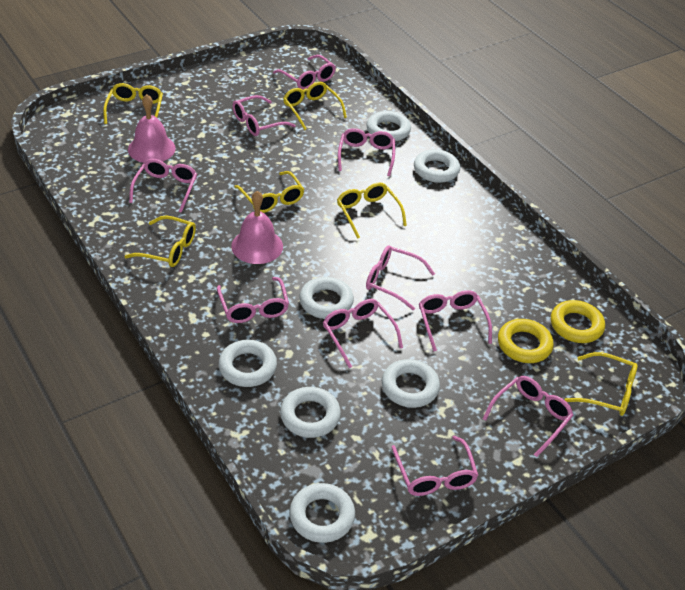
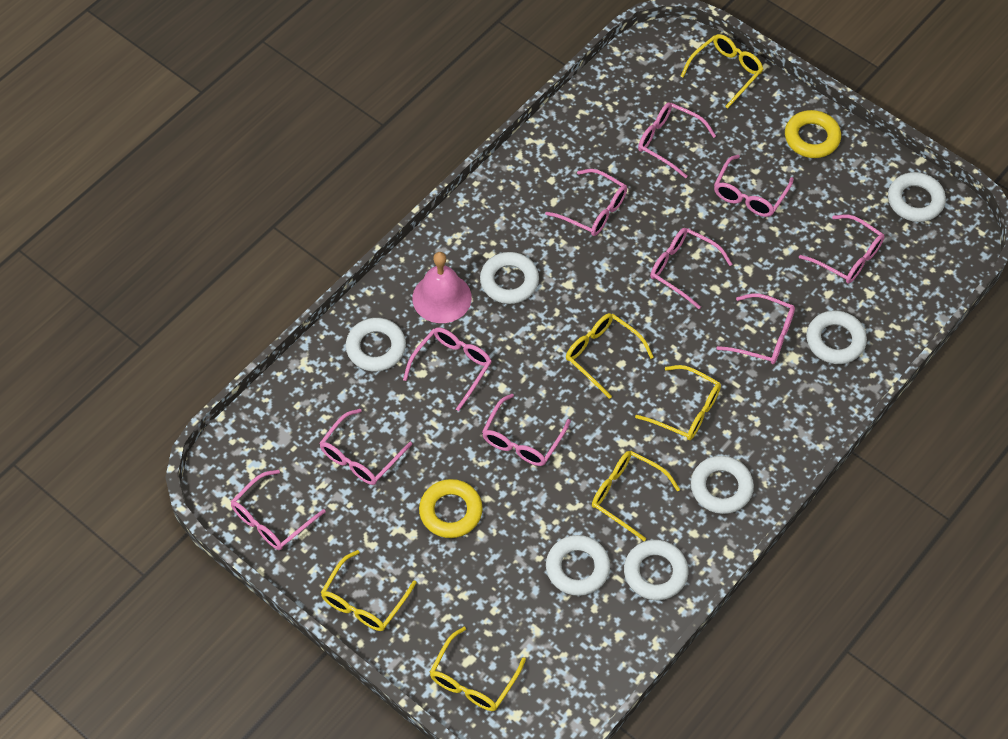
pink bell: [128,94,176,163] [231,191,283,264] = 2 -> [412,252,472,323] = 1

